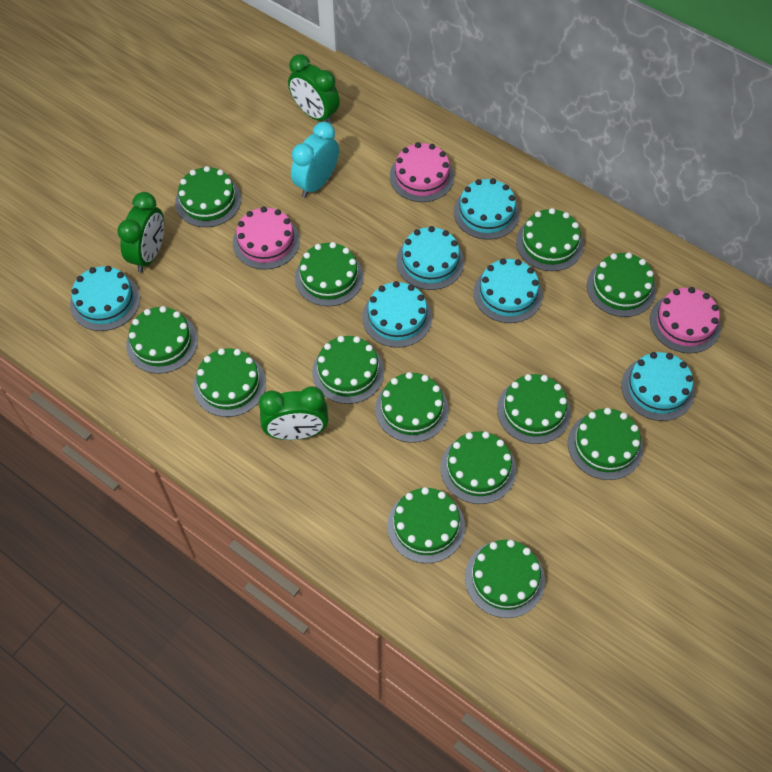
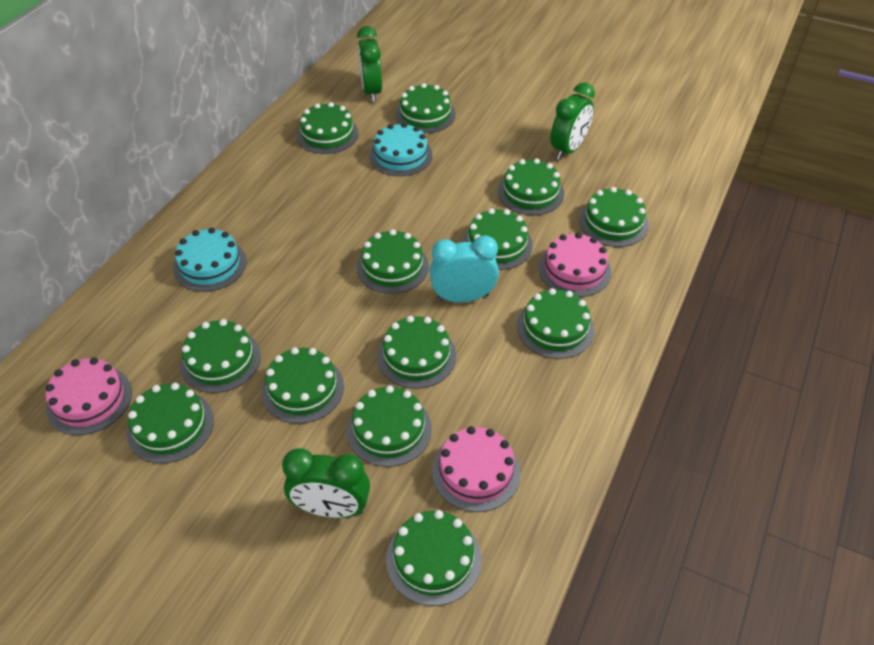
turquoise cake: [70,266,140,331] [362,281,432,348] [396,226,464,290] [454,178,520,240] [473,258,543,323] [621,352,695,421] = 6 -> [173,228,247,292] [369,123,433,176] = 2

